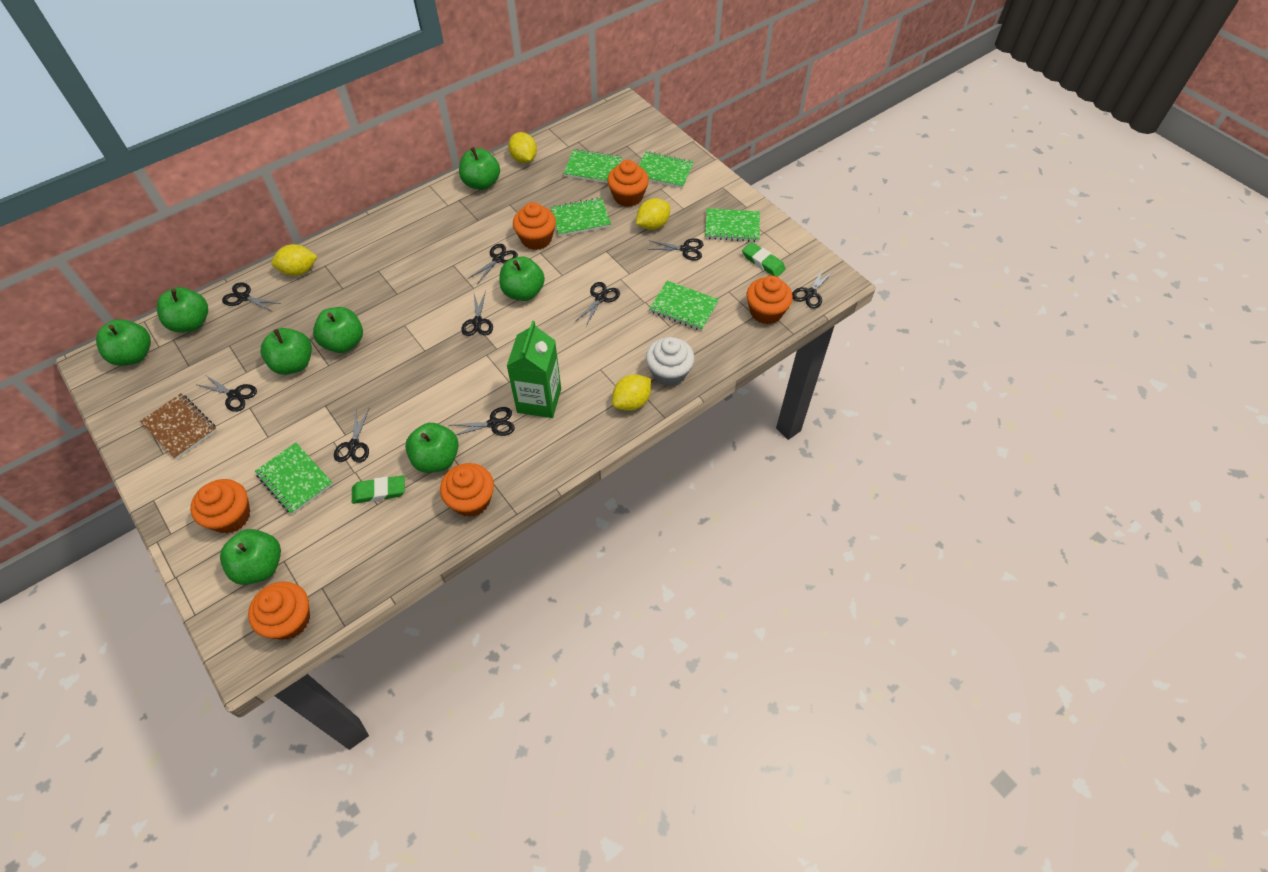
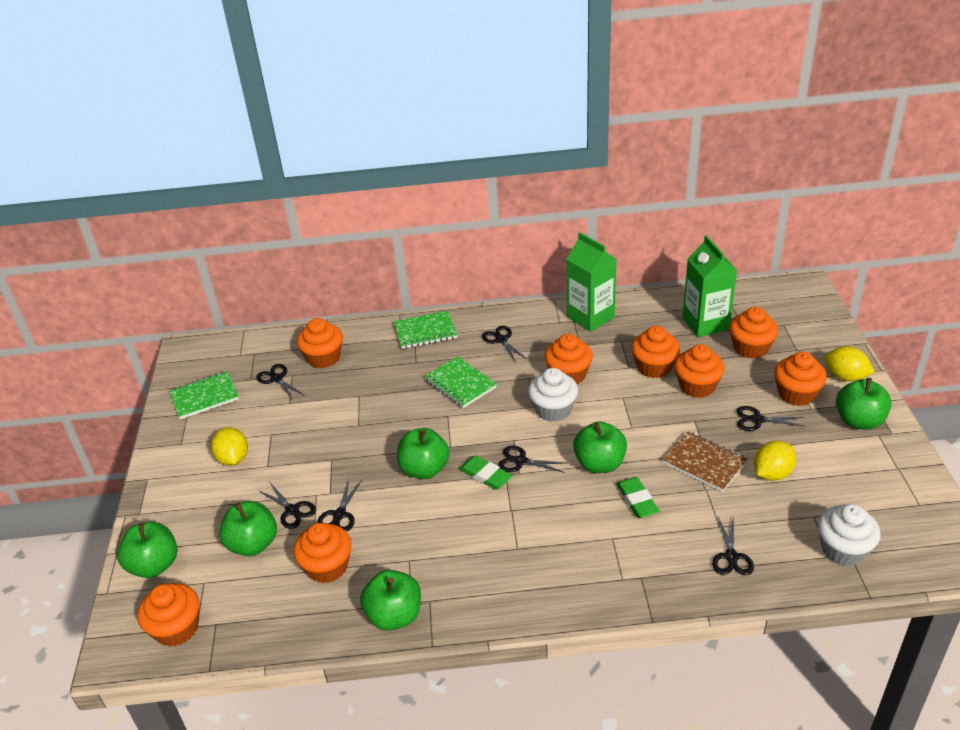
black scissors: [198,374,257,412] [222,282,281,312] [334,409,369,463] [451,407,515,436] [461,291,493,336] [468,244,518,284] [575,282,620,326] [647,238,704,261] [792,268,834,309] = 9 -> [256,364,304,400] [259,483,316,529] [317,479,362,532] [482,326,527,362] [498,446,565,473] [712,516,754,575] [736,406,804,431] = 7
green apple: [96,319,151,366] [157,287,208,332] [220,529,281,585] [260,328,312,375] [313,307,363,353] [405,423,459,473] [459,147,500,190] [499,256,545,301] = 8 -> [117,522,177,578] [219,501,277,556] [360,570,421,631] [397,428,450,479] [573,421,627,473] [836,378,892,430] = 6
green carton: [507,321,561,418] = 1 -> [567,232,617,332] [683,235,737,337] = 2
green notebook: [255,443,333,515] [550,198,611,236] [563,149,622,183] [639,151,694,188] [649,281,719,331] [705,208,760,242] = 6 -> [169,371,239,419] [394,311,457,349] [424,356,497,408] = 3
orange cupcake: [190,479,250,533] [248,581,310,640] [440,463,494,517] [513,202,556,250] [607,160,649,207] [746,276,793,324] = 6 -> [137,583,199,647] [293,523,351,583] [297,318,343,368] [544,334,593,384] [631,326,680,378] [674,344,725,398] [730,307,778,359] [774,351,827,406] = 8
white cupcake: [646,337,694,386] = 1 -> [528,368,578,422] [818,504,881,566] = 2
yellow lemon: [271,244,317,276] [508,132,537,163] [612,374,651,411] [636,198,670,230] = 4 -> [211,427,248,466] [754,441,796,481] [824,346,875,381] = 3

